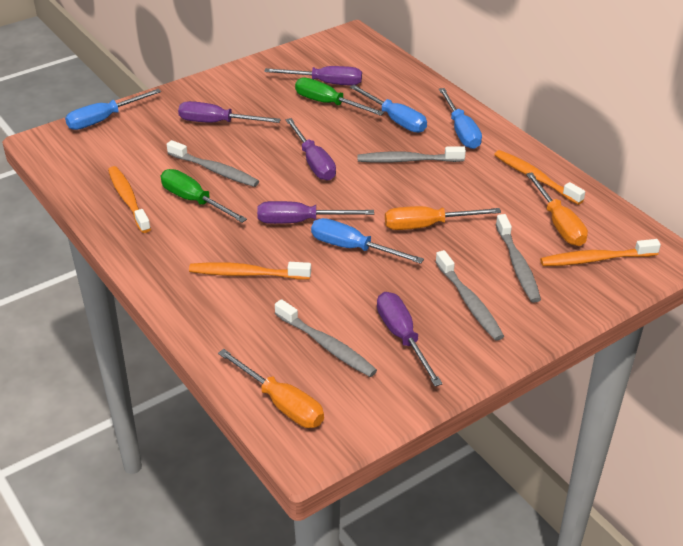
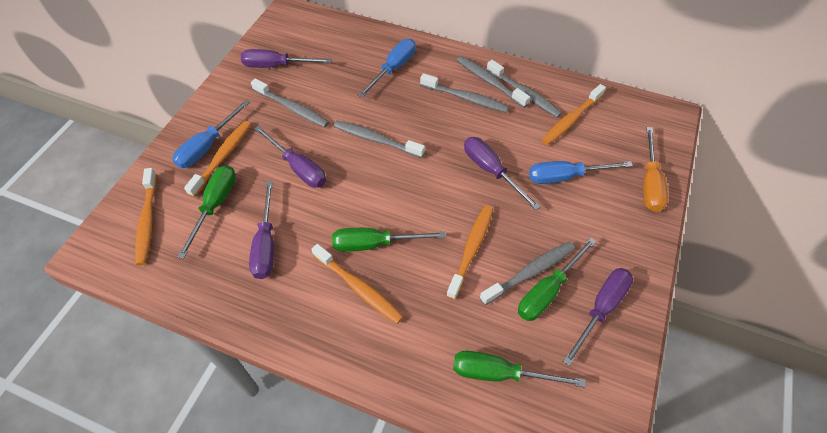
blue screwdriver: [65,89,161,130] [311,218,424,264] [350,85,427,133] [439,88,482,149] = 4 -> [172,100,250,168] [358,39,416,98] [529,161,633,184] = 3
green screwdriver: [161,169,247,223] [295,77,384,116] = 2 -> [177,165,236,259] [332,228,446,252] [453,351,585,388] [518,238,597,321] = 4
grey toothbrush: [167,140,259,187] [275,299,377,377] [357,146,466,163] [435,250,504,341] [496,214,541,303] = 5 -> [251,78,329,127] [333,120,425,158] [420,73,509,113] [457,56,530,108] [479,242,575,305] [487,60,562,118] = 6
orange screwdriver: [218,349,324,428] [385,206,501,230] [526,173,588,246] = 3 -> [643,127,668,212] = 1
orange toothbrush: [108,166,151,233] [189,262,311,279] [494,150,585,205] [540,239,661,266] = 4 -> [135,168,157,265] [184,121,251,197] [311,244,404,324] [446,205,493,300] [542,84,606,145] = 5

